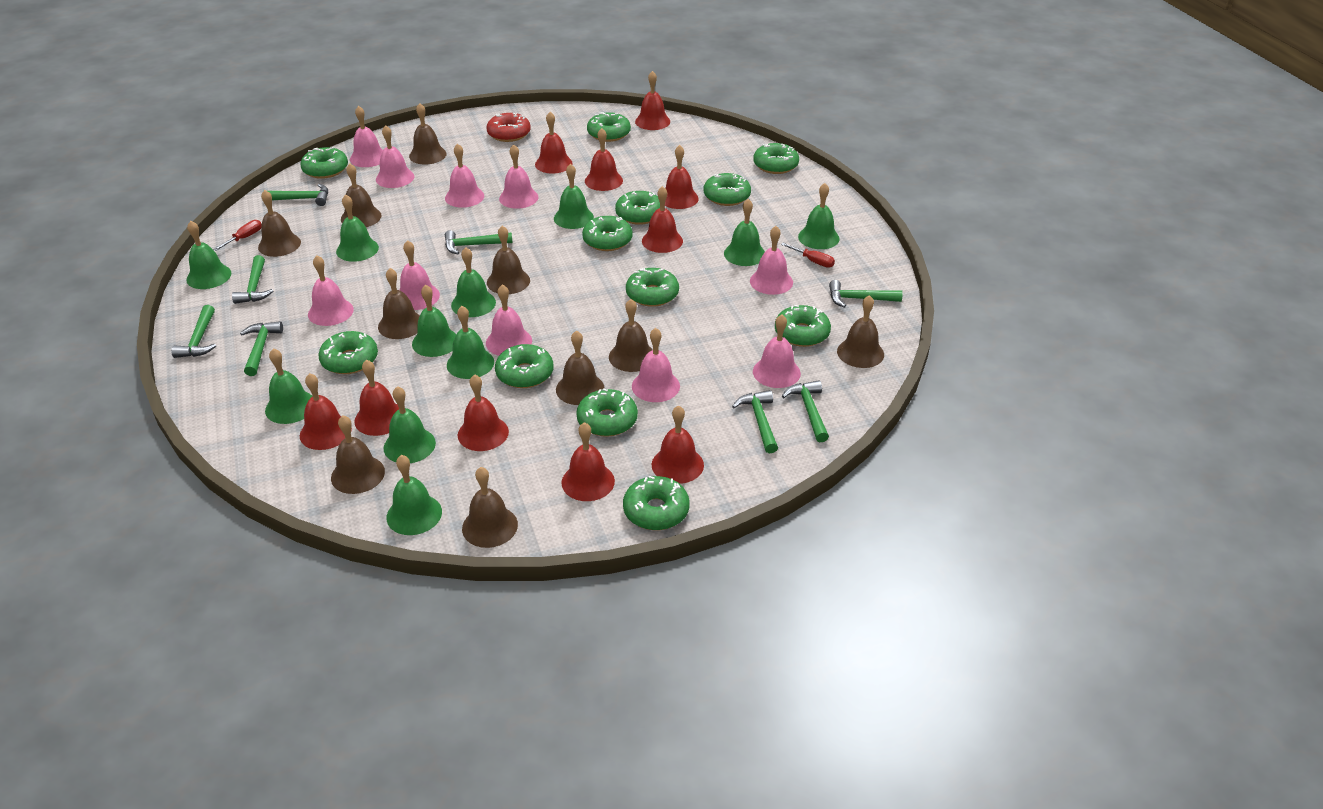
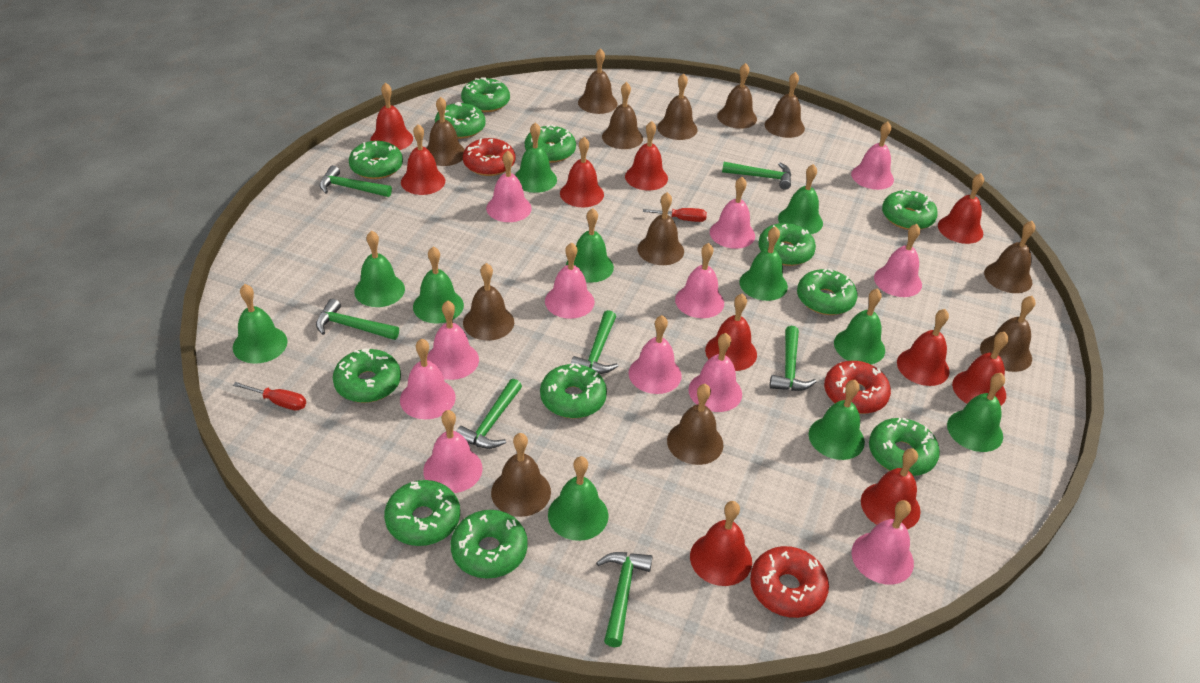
brown bell: [258,190,301,257] [331,415,385,494] [341,164,382,227] [378,268,420,339] [409,103,447,165] [462,467,518,548] [487,226,530,294] [556,330,605,405] [609,299,653,372] [837,295,884,368] = 10 -> [426,97,465,166] [463,263,514,341] [491,433,551,517] [578,48,618,114] [602,82,643,149] [638,192,684,265] [657,73,698,140] [667,384,724,465] [717,63,757,129] [765,72,805,138] [980,296,1035,372] [984,221,1035,293] = 12
green hammer: [171,305,216,358] [232,255,273,304] [240,321,283,376] [268,184,328,206] [445,230,513,254] [732,390,778,453] [782,380,829,442] [829,280,902,308] = 8 -> [316,299,399,340] [319,165,392,197] [456,379,522,449] [571,310,618,374] [596,552,653,647] [722,162,791,190] [769,326,817,391] = 7
pink bell: [308,256,354,326] [350,106,383,167] [376,125,414,188] [400,240,440,310] [445,143,484,208] [486,284,532,356] [499,144,538,209] [632,328,680,402] [750,226,793,295] [753,314,801,388] = 10 -> [400,338,456,419] [423,410,483,493] [427,301,479,380] [486,151,532,222] [545,243,595,319] [629,315,682,394] [675,243,724,318] [688,333,742,412] [710,177,755,249] [851,122,894,190] [852,500,914,585] [874,224,922,297] = 12
red donut: [487,113,531,142] = 1 -> [463,138,515,176] [750,546,829,618] [824,361,891,414] = 3

